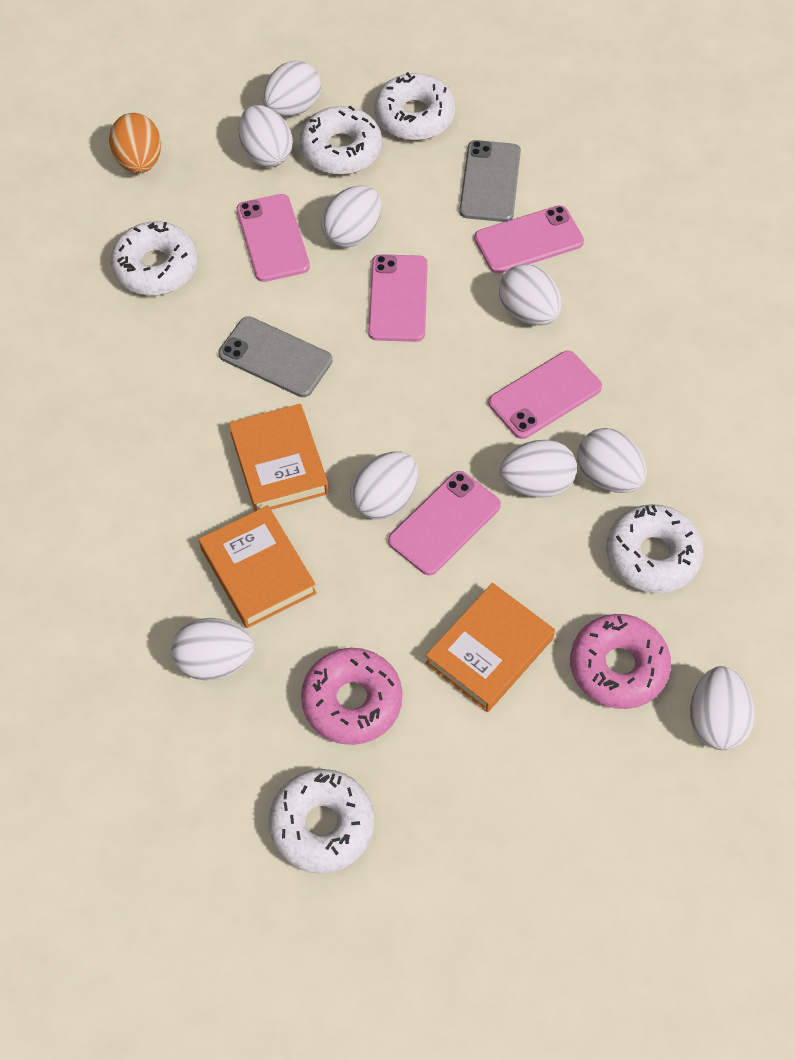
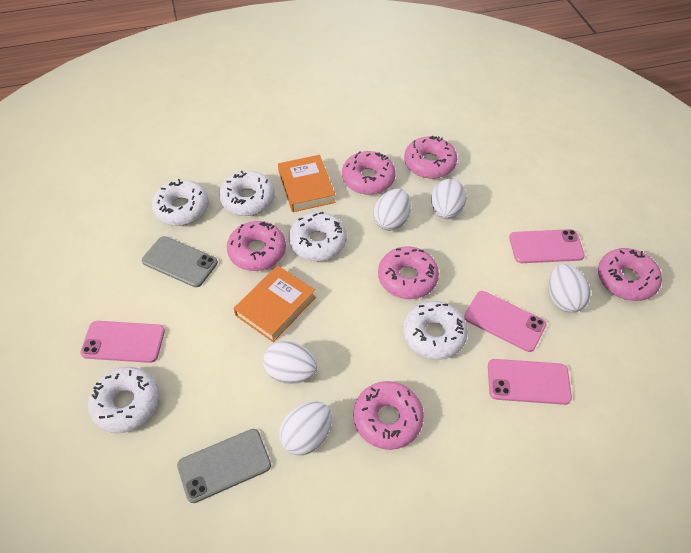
orange book: [199,505,316,628] [229,404,329,511] [425,583,555,712] = 3 -> [233,265,316,342] [278,155,335,212] = 2
orange egg: [109,113,161,173] = 1 -> none = 0
pink donut: [301,648,403,745] [570,614,671,709] = 2 -> [227,221,286,271] [342,151,396,194] [353,381,424,450] [378,246,439,299] [404,136,457,178] [598,248,662,301] = 6
pink phone: [236,194,310,282] [368,254,428,342] [388,471,501,576] [474,205,584,274] [489,351,602,439] = 5 -> [80,321,165,363] [464,291,547,352] [488,359,572,405] [509,229,585,263] = 4
white egg: [171,618,254,680] [238,105,293,167] [263,61,321,117] [321,186,382,247] [350,451,418,519] [499,264,562,325] [500,440,577,498] [577,428,647,493] [690,666,755,750] = 9 -> [263,341,317,384] [279,402,332,455] [373,189,411,231] [431,179,467,219] [548,264,591,313] = 5

